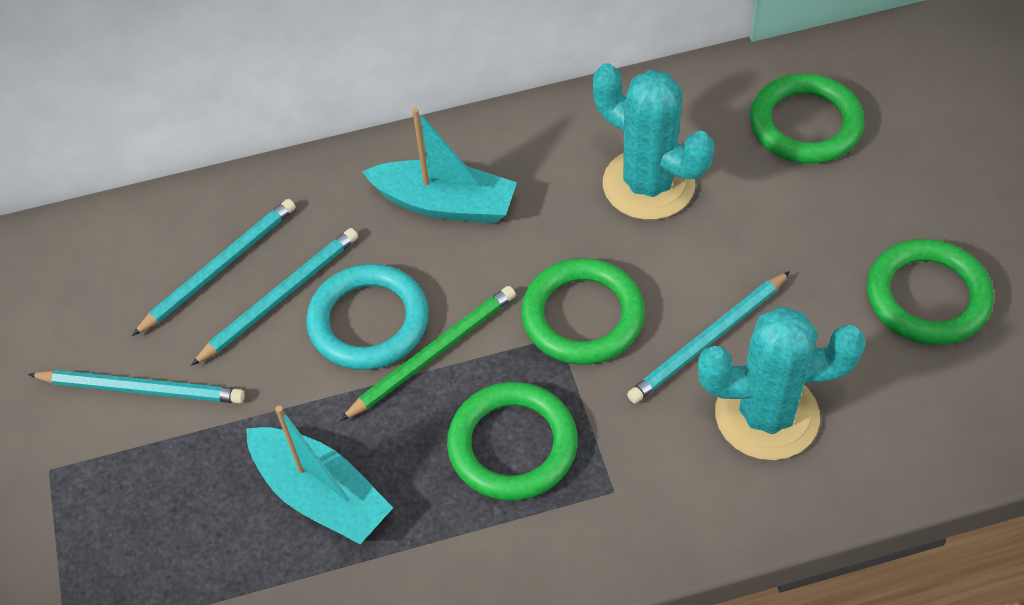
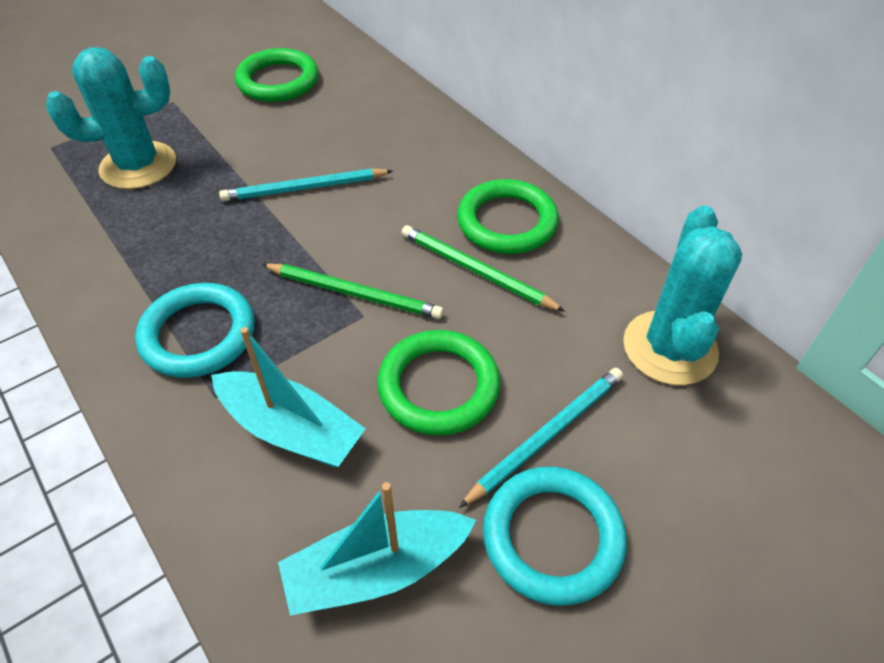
green pencil: [340,286,516,421] = 1 -> [261,264,444,319] [401,225,565,312] = 2
green ring: [447,382,578,501] [521,258,645,365] [750,73,864,164] [867,239,994,345] = 4 -> [235,48,319,102] [377,330,500,436] [457,179,559,254] = 3
turquoise pencil: [28,370,245,404] [132,199,296,336] [191,228,358,366] [627,271,790,403] = 4 -> [219,169,393,201] [459,368,623,508] = 2
turquoise ring: [306,264,429,370] = 1 -> [135,283,254,378] [483,467,627,606] = 2

